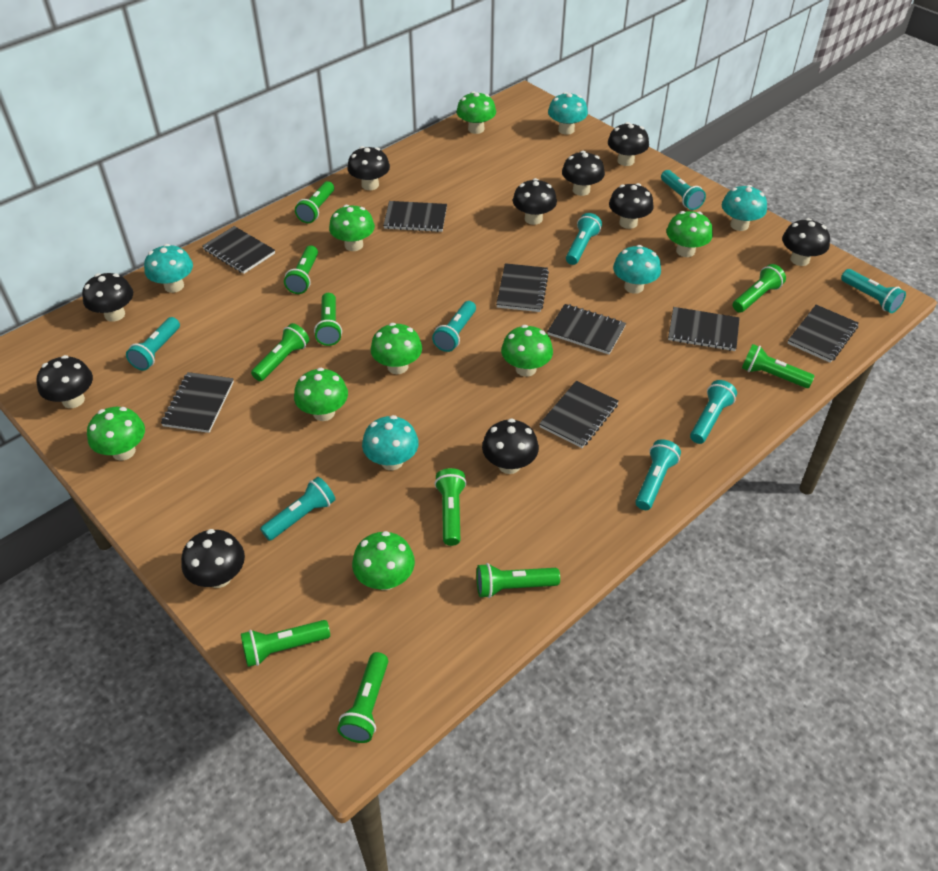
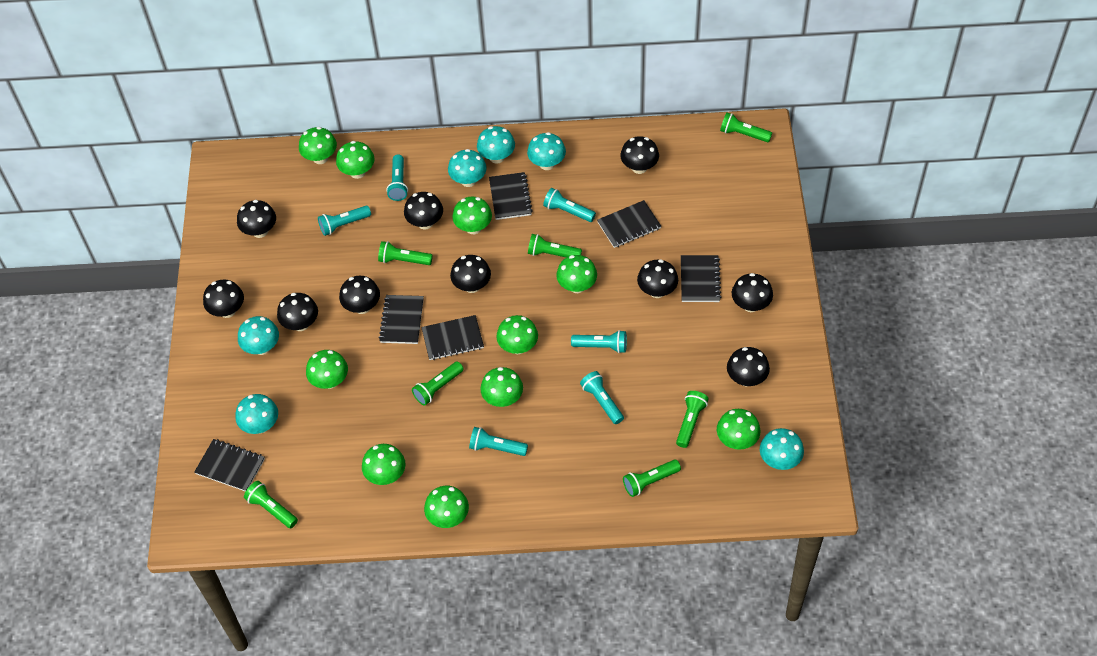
black notebook: [161,372,234,433] [202,226,275,274] [383,201,447,232] [496,263,549,312] [539,381,619,448] [547,304,626,355] [668,307,740,351] [787,305,859,363] = 8 -> [194,439,265,492] [379,295,424,344] [421,315,484,360] [489,172,533,220] [597,200,661,248] [681,255,721,302] = 6
green flashlight: [241,620,330,667] [251,323,309,381] [284,245,318,294] [295,181,334,223] [314,293,342,346] [337,652,388,743] [434,468,467,546] [477,563,560,598] [733,264,786,313] [742,344,814,388] = 10 -> [244,481,298,528] [378,241,433,265] [412,361,464,406] [528,234,582,258] [623,460,681,497] [676,391,709,448] [720,113,772,142] = 7
green mushroom: [87,407,145,460] [294,368,348,421] [329,205,375,251] [352,531,415,590] [370,323,422,374] [457,91,496,134] [501,325,553,377] [666,211,713,257] = 8 -> [299,127,337,164] [306,350,348,389] [336,141,375,179] [362,444,405,485] [424,486,469,528] [452,197,492,234] [481,367,523,407] [496,315,538,354] [556,255,597,293] [717,409,760,450] = 10
turquoise flashlight: [126,317,180,371] [260,477,336,541] [432,301,476,352] [566,213,602,265] [635,439,681,510] [661,170,706,210] [690,380,737,444] [841,269,906,313] = 8 -> [318,206,371,236] [386,155,408,201] [469,427,528,456] [543,188,596,222] [571,330,627,353] [580,371,624,424] = 6
turquoise mushroom: [144,244,193,293] [362,415,419,470] [548,92,588,135] [613,245,661,294] [722,185,767,231] = 5 -> [235,394,278,434] [238,316,279,355] [448,149,487,187] [477,126,515,163] [527,132,566,170] [760,428,804,470] = 6

